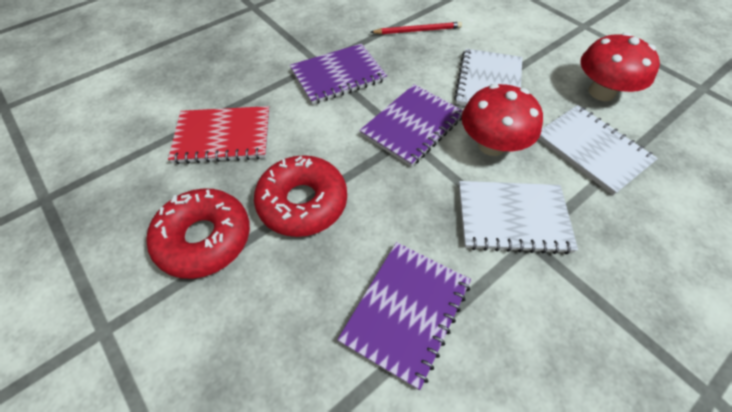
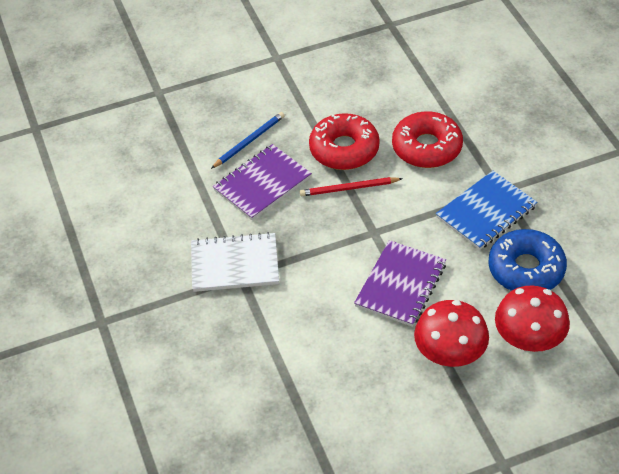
blue donut: none = 0 -> [488,229,567,291] = 1
blue notebook: none = 0 -> [436,171,537,250] = 1
blue pencil: none = 0 -> [211,112,285,169] = 1
purple notebook: [290,43,387,105] [337,242,471,390] [360,84,463,167] = 3 -> [213,144,312,220] [354,240,446,327] = 2
red notebook: [168,106,270,164] = 1 -> none = 0
white notebook: [454,49,522,106] [459,181,578,254] [539,105,658,195] = 3 -> [191,232,279,292] = 1

